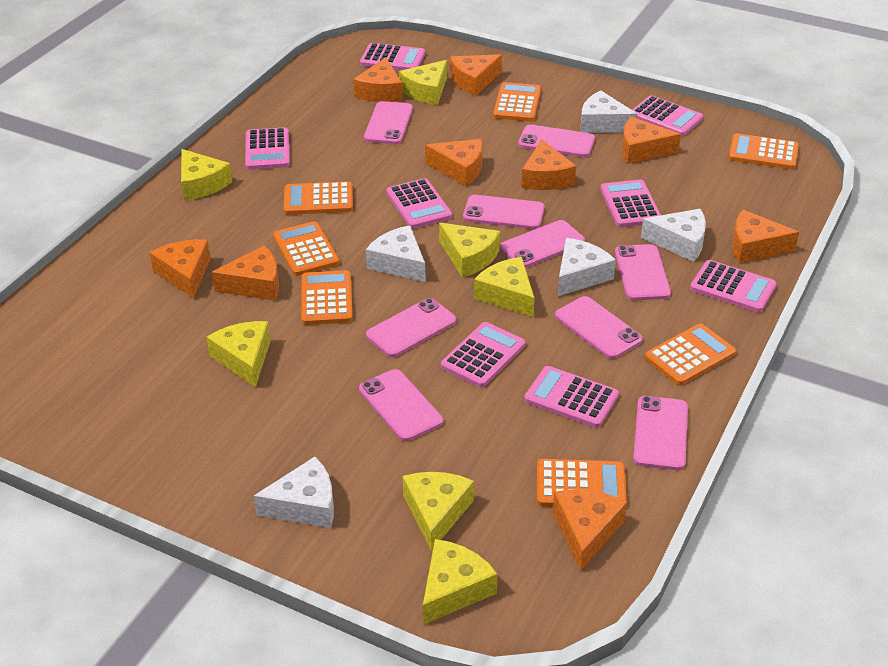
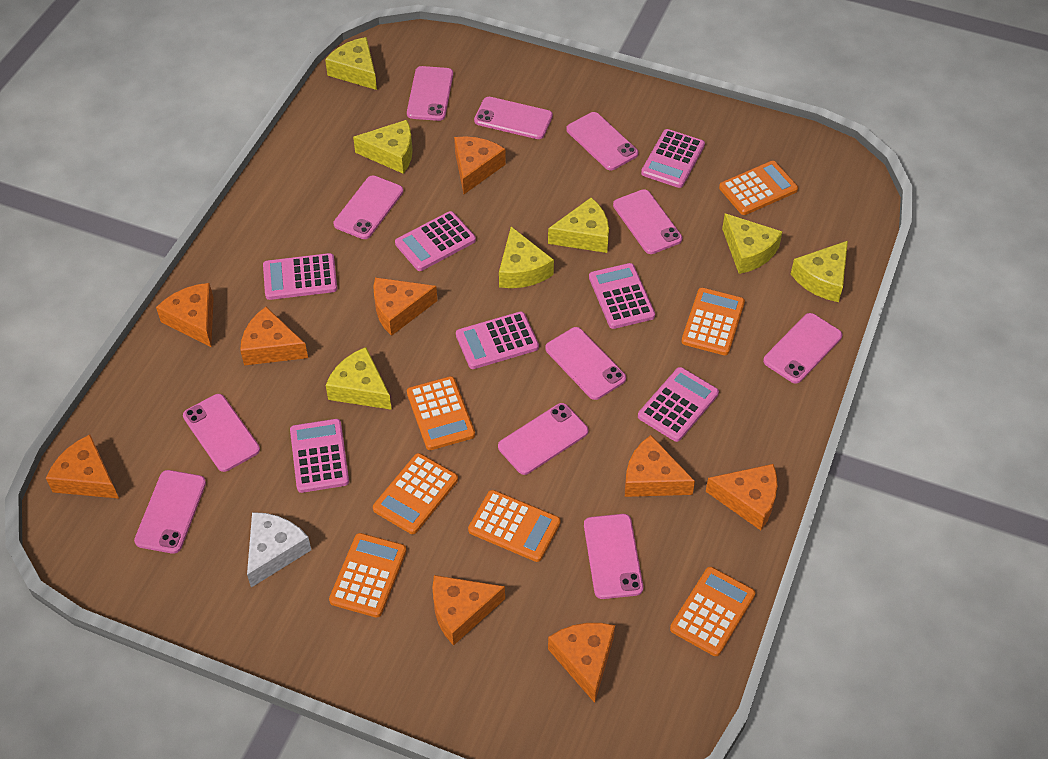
pink calculator: [245,127,290,170] [360,43,425,70] [386,178,452,229] [441,322,525,388] [524,366,619,428] [600,179,661,227] [632,95,703,136] [690,260,776,312] = 8 -> [263,253,337,300] [290,419,349,493] [395,211,476,271] [456,311,539,369] [589,263,655,329] [638,367,719,442] [641,129,705,188] = 7
pink phone: [359,369,443,441] [364,101,413,144] [366,298,456,357] [463,195,545,229] [500,220,585,268] [518,124,595,157] [555,296,643,359] [615,244,671,300] [633,396,688,470] = 9 -> [134,470,206,554] [183,394,260,472] [334,175,403,239] [407,66,453,121] [474,97,553,139] [498,403,589,475] [545,327,626,400] [566,112,639,170] [584,514,643,599] [613,189,682,254] [763,313,842,384] = 11
white cheese: [253,457,334,528] [366,225,426,282] [558,238,616,296] [581,91,637,133] [641,209,706,262] = 5 -> [247,512,311,588] = 1

